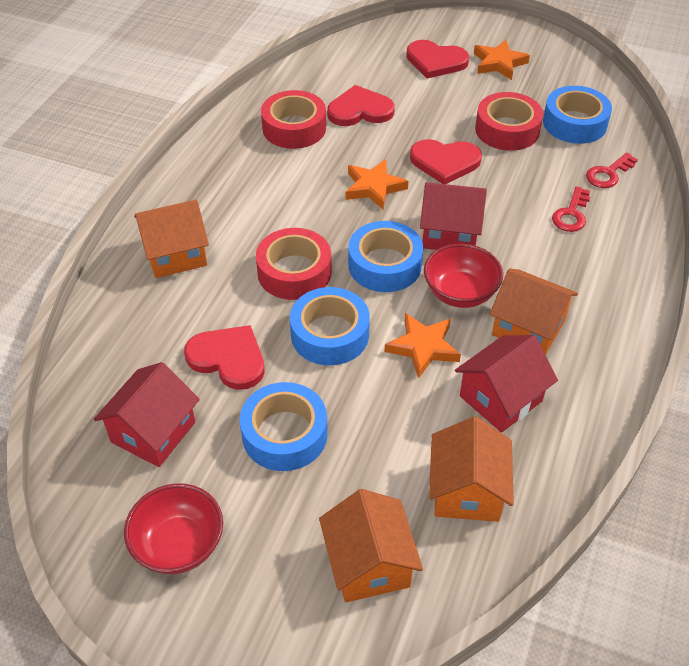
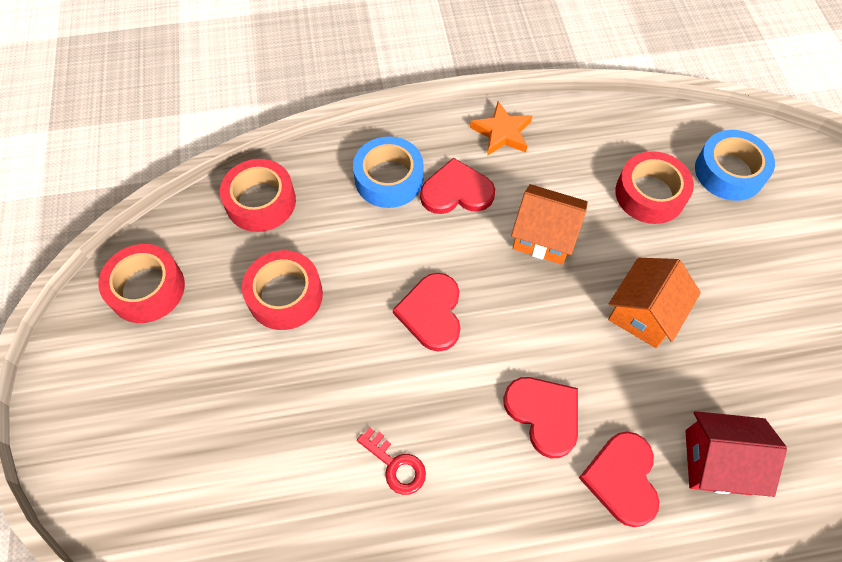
blue tape: [240,382,328,471] [290,287,370,365] [348,221,423,292] [543,86,612,144] = 4 -> [353,136,423,208] [695,130,775,201] = 2
orange house: [134,200,209,278] [319,489,423,602] [429,416,514,522] [490,268,578,355] = 4 -> [511,184,588,265] [608,258,701,348] = 2
orange star: [346,159,408,209] [385,313,461,378] [474,40,530,80] = 3 -> [470,102,532,156] = 1
red bowl: [124,483,223,574] [424,244,503,308] = 2 -> none = 0
red house: [94,362,200,467] [420,182,487,250] [455,335,558,433] = 3 -> [685,411,787,497] = 1
red key: [552,186,590,232] [586,152,638,188] = 2 -> [357,427,426,495] = 1
red tape: [256,228,331,300] [261,90,326,149] [475,92,543,151] = 3 -> [98,244,185,323] [220,159,296,232] [242,250,323,330] [615,151,694,224] = 4

